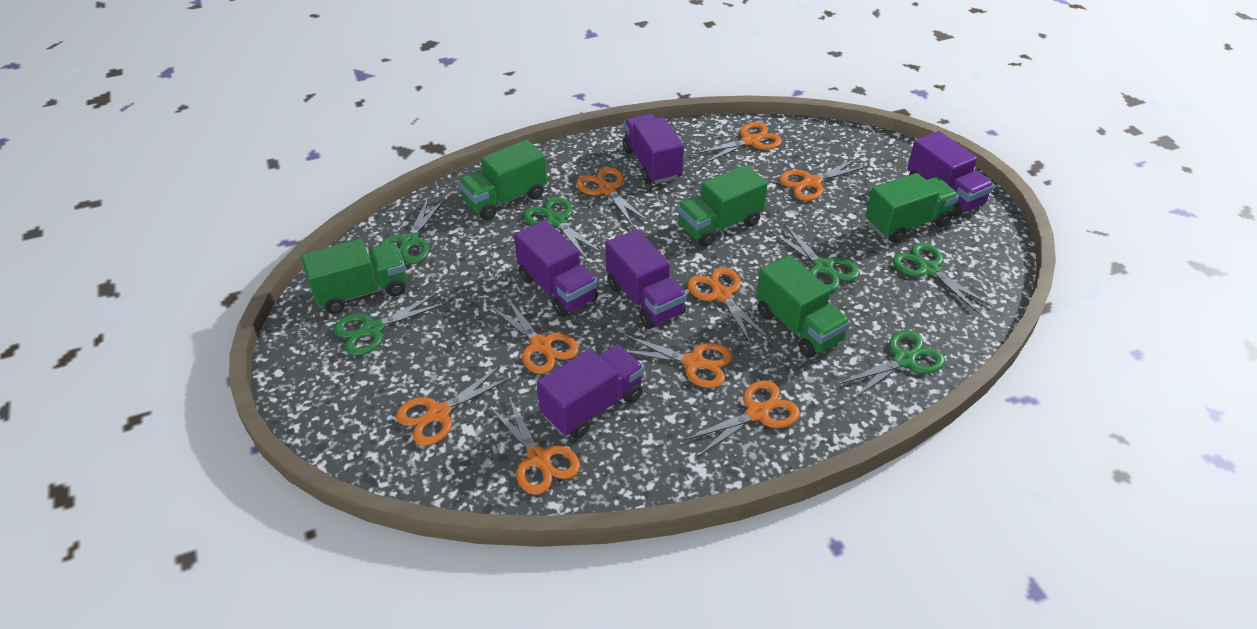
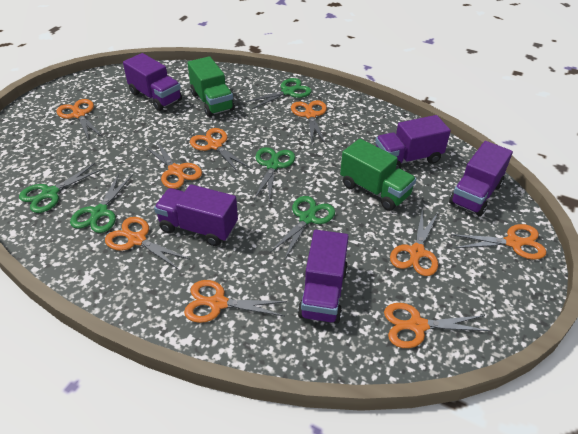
green scissors: [334,292,446,356] [379,197,445,264] [523,197,603,260] [770,223,860,292] [838,330,945,399] [893,243,992,314] = 6 -> [19,163,103,213] [70,174,133,233] [245,78,312,109] [254,147,295,202] [270,196,335,259] = 5
green truck: [301,239,407,314] [458,139,547,220] [677,165,768,247] [756,255,850,358] [866,173,959,243] = 5 -> [187,56,235,117] [340,139,416,211] = 2

